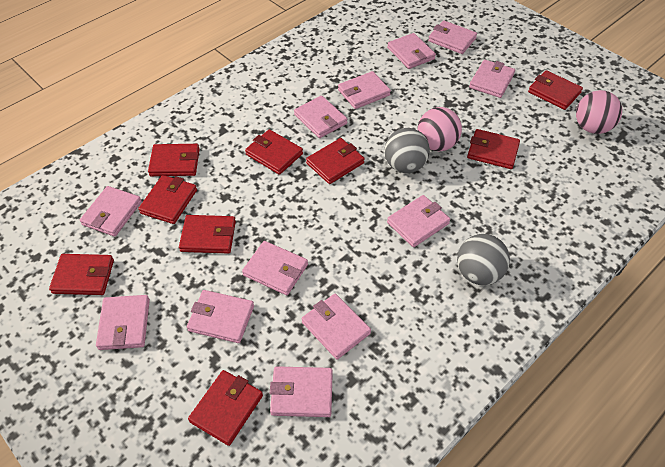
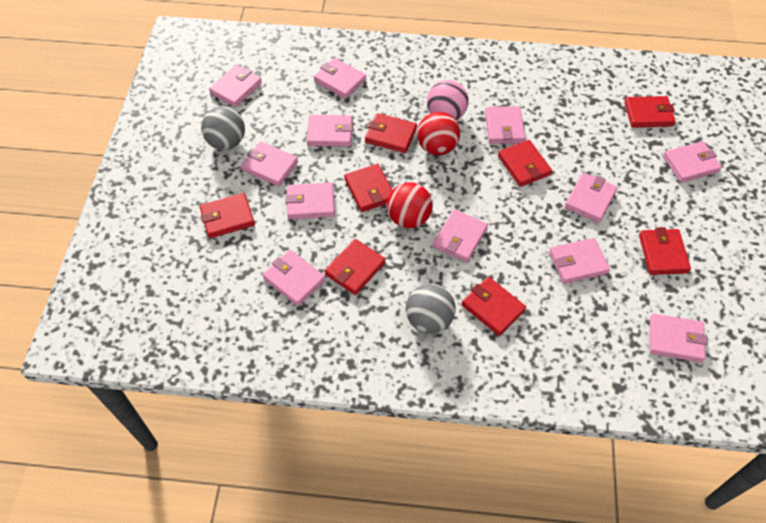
pink ball: [417,107,462,151] [576,90,622,134] = 2 -> [427,80,469,120] = 1
red ball: none = 0 -> [387,182,433,228] [417,112,460,155] = 2
red wallet: [49,254,114,295] [138,175,197,224] [148,144,199,176] [179,215,236,254] [188,370,263,446] [245,129,303,175] [306,138,365,184] [467,129,520,169] [528,70,583,110] = 9 -> [200,193,255,238] [325,239,385,295] [344,164,392,212] [365,113,417,153] [461,277,526,336] [498,140,552,187] [624,96,676,128] [639,227,691,275] = 8

